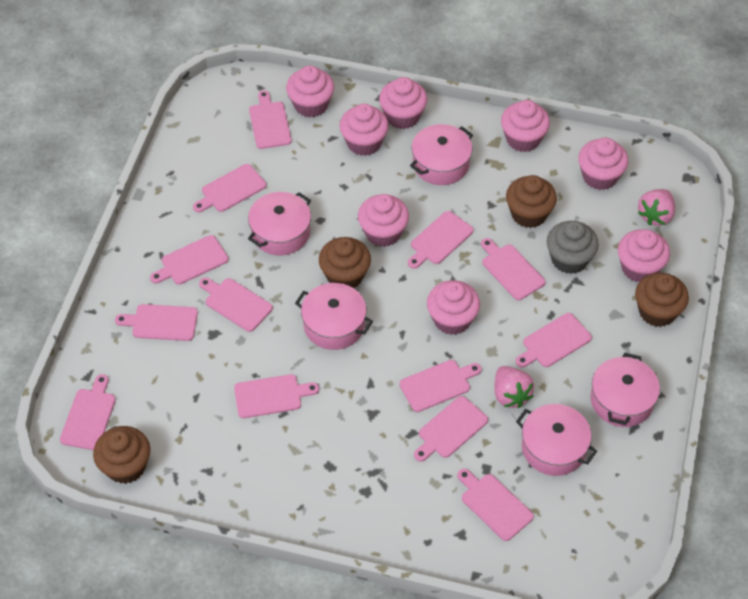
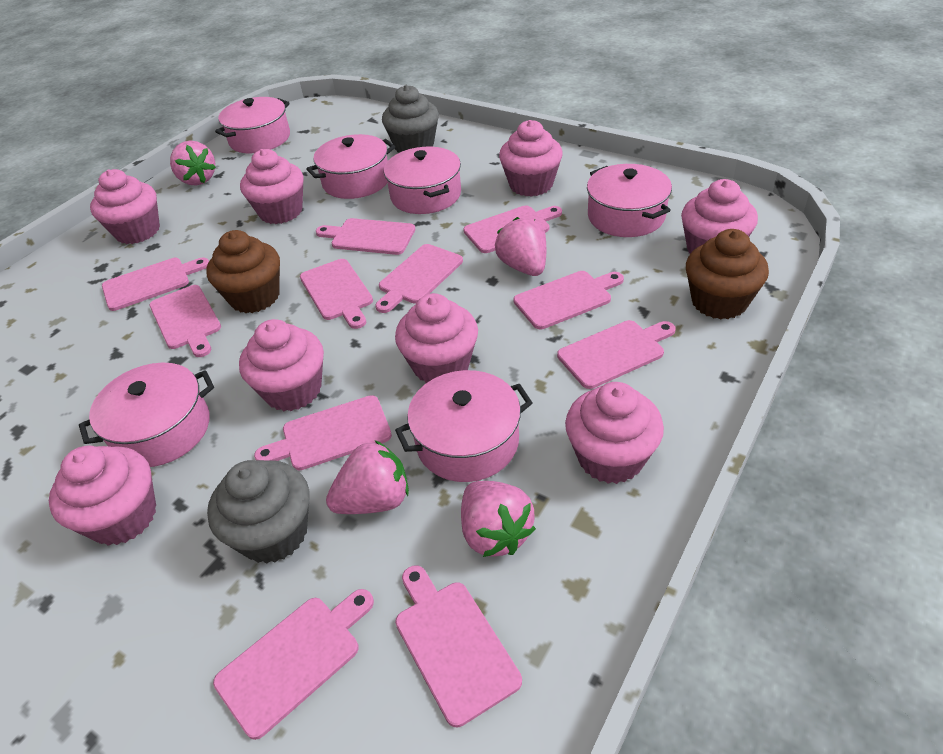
brown cupcake: [93,426,151,484] [319,237,371,288] [506,175,557,228] [635,273,689,327] = 4 -> [206,230,280,313] [686,229,769,319] = 2
grey cupcake: [547,221,599,274] = 1 -> [207,460,309,564] [382,85,439,152] = 2
pink cutting board: [60,374,116,450] [115,304,198,341] [150,235,229,285] [193,164,266,213] [199,278,273,332] [234,374,319,418] [249,90,292,149] [399,360,482,412] [408,211,474,269] [414,396,488,462] [457,469,534,541] [481,238,545,300] [516,313,592,368] = 13 -> [102,258,209,311] [149,285,221,357] [213,589,374,740] [254,395,392,471] [300,259,373,329] [316,218,415,255] [375,244,463,313] [395,565,522,727] [463,206,562,253] [513,271,624,329] [557,320,676,389] = 11
pink pot: [248,192,311,255] [295,283,373,350] [410,124,473,185] [516,404,597,476] [590,353,660,427] = 5 -> [79,363,214,467] [215,97,290,154] [307,134,395,199] [384,147,461,214] [395,370,533,482] [587,164,672,237] = 6
pink strawberry: [494,366,534,408] [638,189,675,226] = 2 -> [170,141,216,186] [326,440,409,514] [461,481,536,557] [495,217,546,276] = 4

